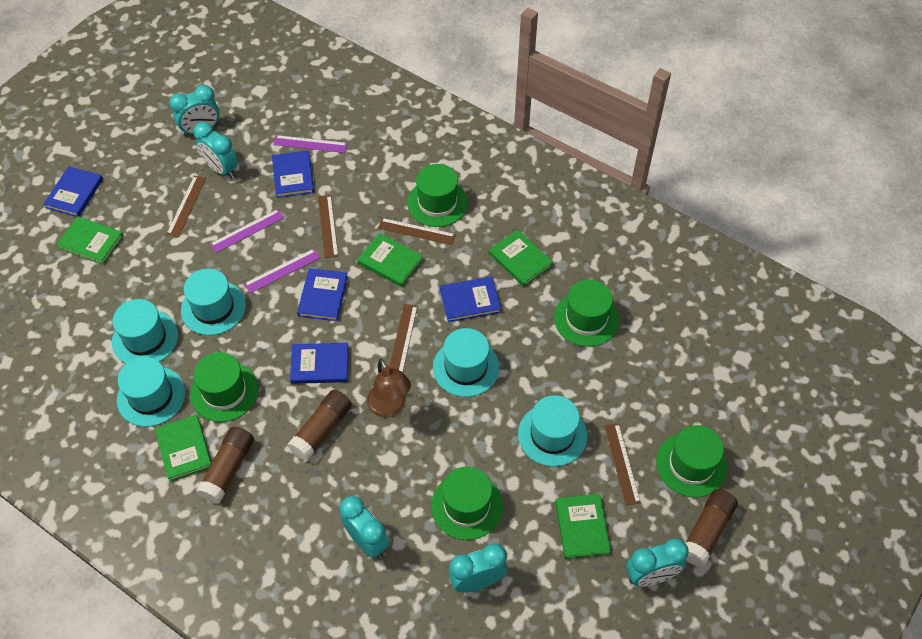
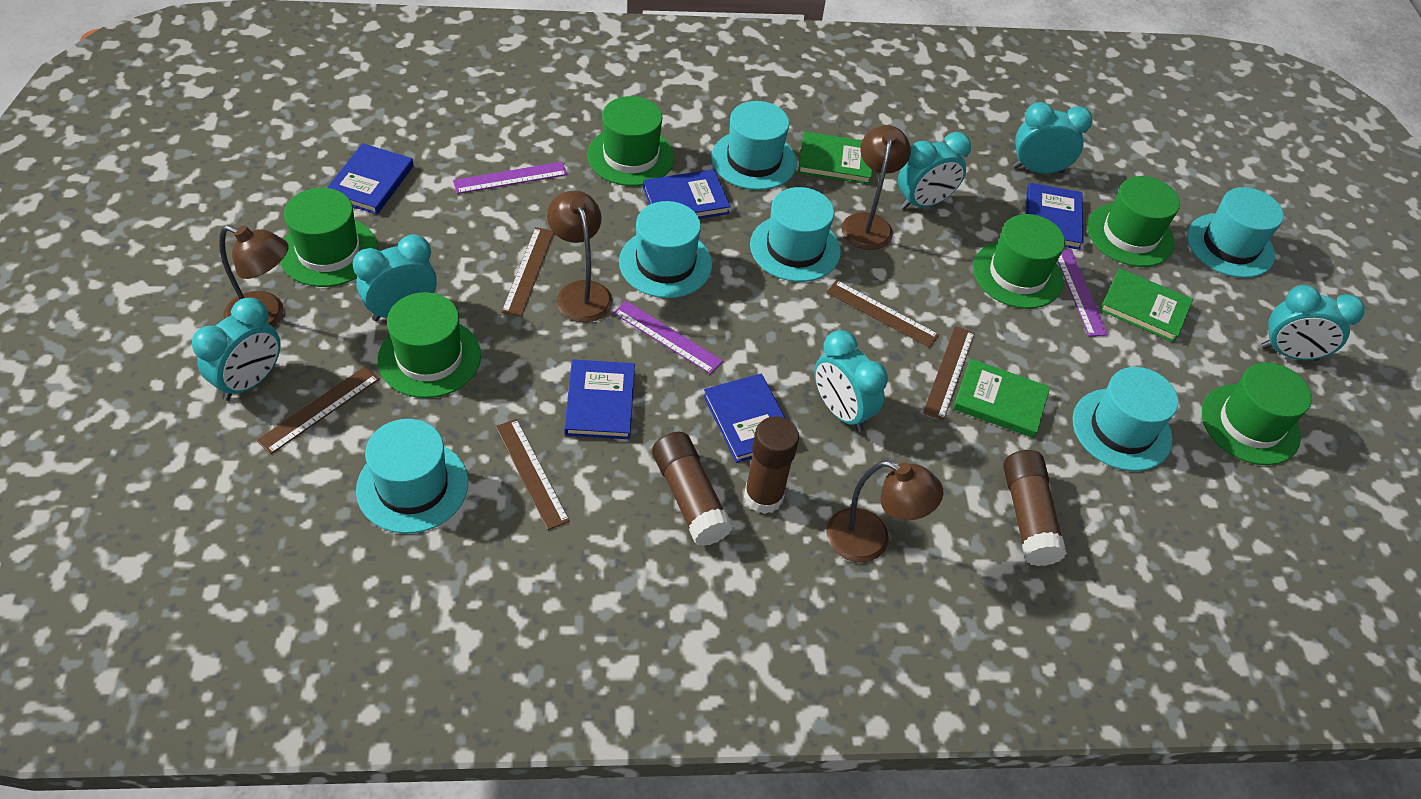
brown lamp: [367,359,411,418] = 1 -> [219,225,289,327] [547,191,613,322] [826,461,943,563] [842,125,911,250] = 4
green book: [56,216,124,265] [155,415,212,482] [357,233,423,287] [489,230,553,287] [555,494,611,559] = 5 -> [798,131,872,184] [953,359,1050,438] [1100,268,1193,342] = 3
green hat: [190,352,259,422] [407,164,468,227] [431,467,503,540] [554,280,619,347] [656,425,727,498] = 5 -> [280,188,378,287] [378,292,481,398] [587,96,674,186] [973,214,1065,309] [1087,176,1180,267] [1202,362,1312,465] = 6
turquoise clock: [169,85,220,137] [194,122,238,178] [340,496,389,558] [449,543,507,593] [626,538,689,587] = 5 -> [192,298,281,401] [353,234,437,321] [814,330,888,432] [898,132,971,210] [1013,102,1092,174] [1261,285,1365,361] = 6
turquoise hat: [112,299,178,364] [117,357,185,427] [181,269,246,335] [433,328,500,397] [518,395,587,467] = 5 -> [356,419,468,534] [619,201,712,298] [711,101,797,190] [750,187,841,282] [1073,367,1179,471] [1187,187,1284,278] = 6

